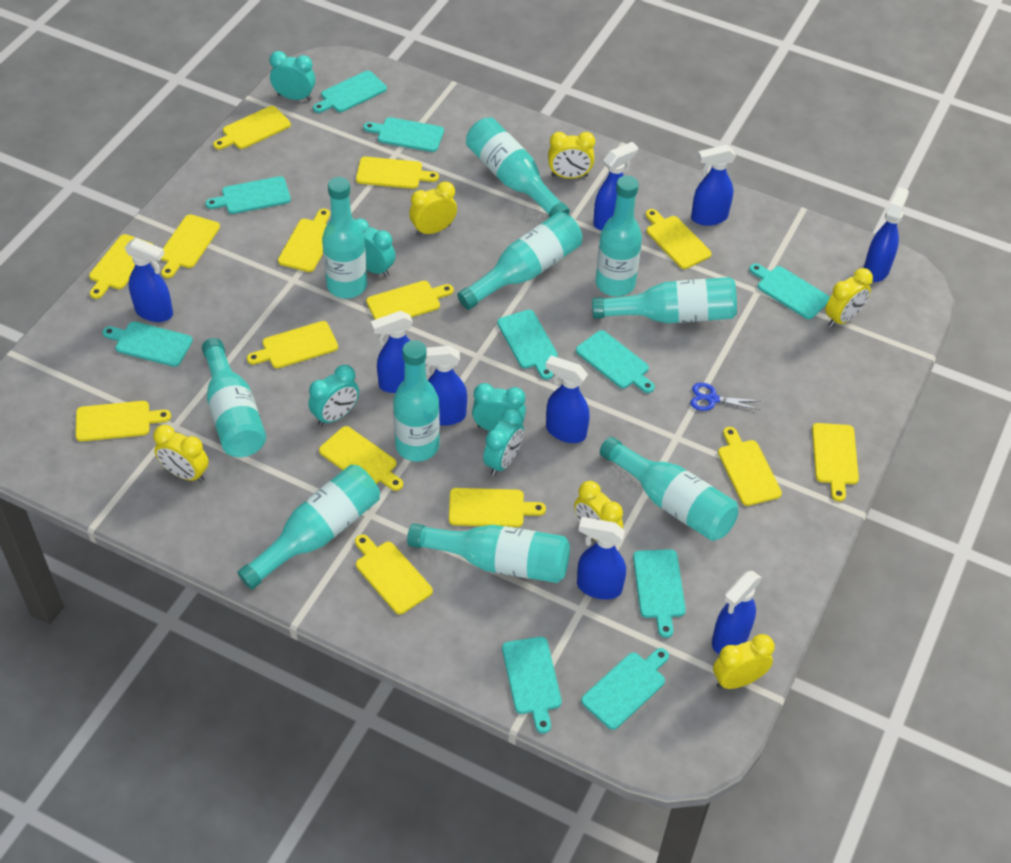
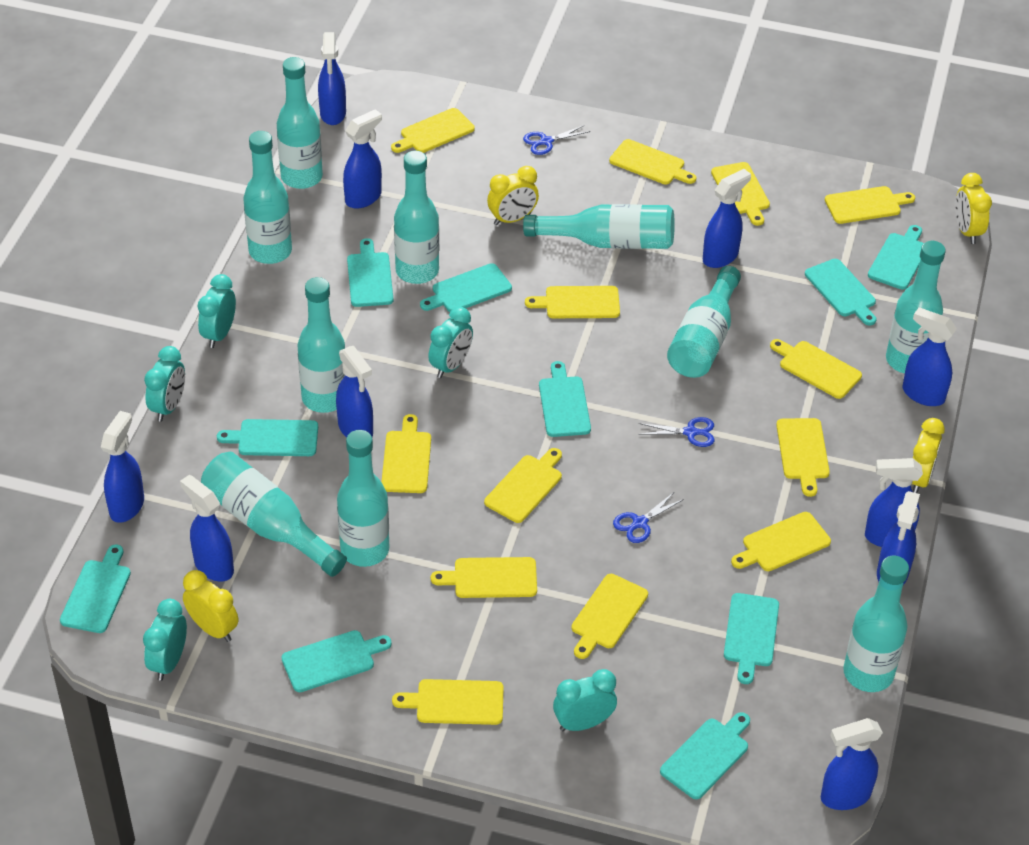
blue scissors: [690,383,760,411] = 1 -> [523,125,590,155] [613,491,684,543] [639,417,715,447] = 3
blue spray bottle: [125,238,173,322] [371,311,413,393] [425,346,467,426] [546,356,590,443] [577,517,626,600] [593,142,638,231] [691,145,736,226] [712,571,762,654] [864,187,909,282] = 9 -> [101,411,144,523] [180,475,234,581] [318,32,346,125] [336,346,373,437] [343,109,382,209] [703,169,751,268] [821,718,883,810] [865,458,923,547] [877,491,920,585] [903,307,957,406] = 10
yellow clock: [153,425,209,482] [409,182,457,236] [548,132,595,179] [574,481,623,540] [713,634,775,689] [825,268,873,327] = 6 -> [183,570,238,642] [487,166,539,225] [912,418,945,493] [955,173,992,244] = 4
yellow cutting board: [76,401,171,442] [89,234,152,299] [160,214,220,278] [213,106,291,150] [247,321,338,369] [278,209,330,272] [319,426,403,491] [355,534,433,615] [356,157,439,189] [366,281,454,320] [449,488,546,527] [646,209,712,269] [718,427,782,506] [812,423,859,502] = 14 -> [381,414,431,493] [391,108,475,153] [392,679,504,725] [431,557,537,598] [484,448,562,523] [525,286,620,318] [571,574,648,659] [609,139,697,185] [711,162,770,226] [731,512,831,571] [770,339,862,399] [776,418,830,497] [825,186,915,224] = 13

